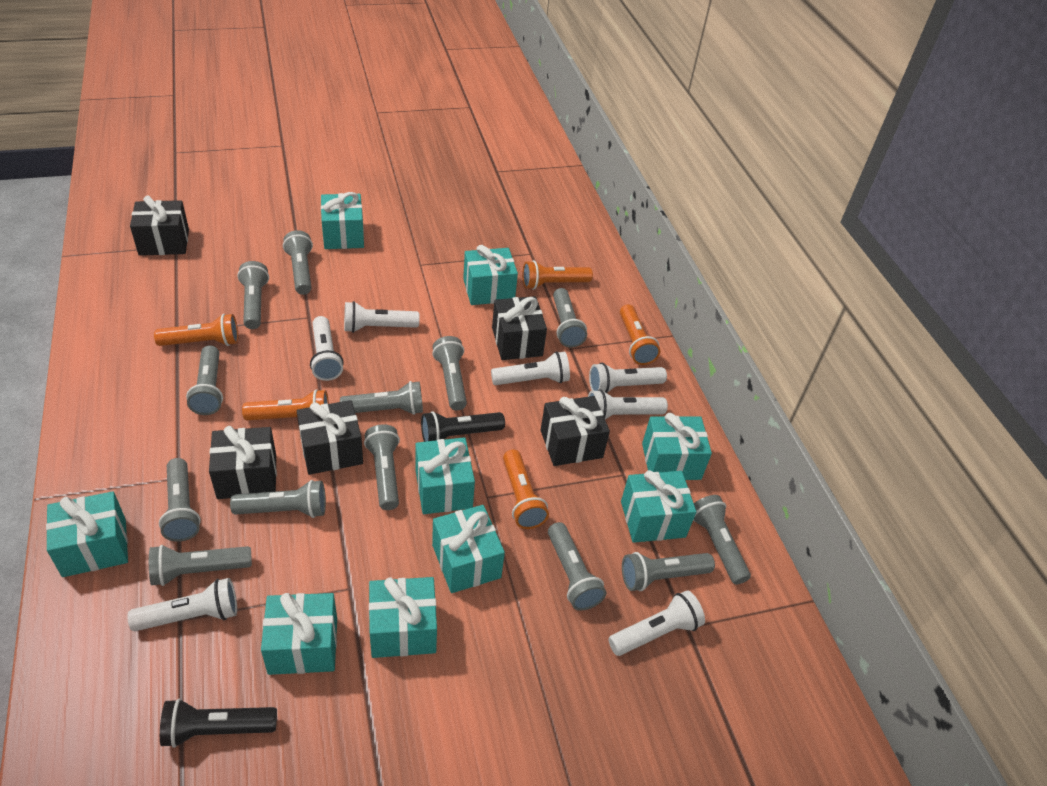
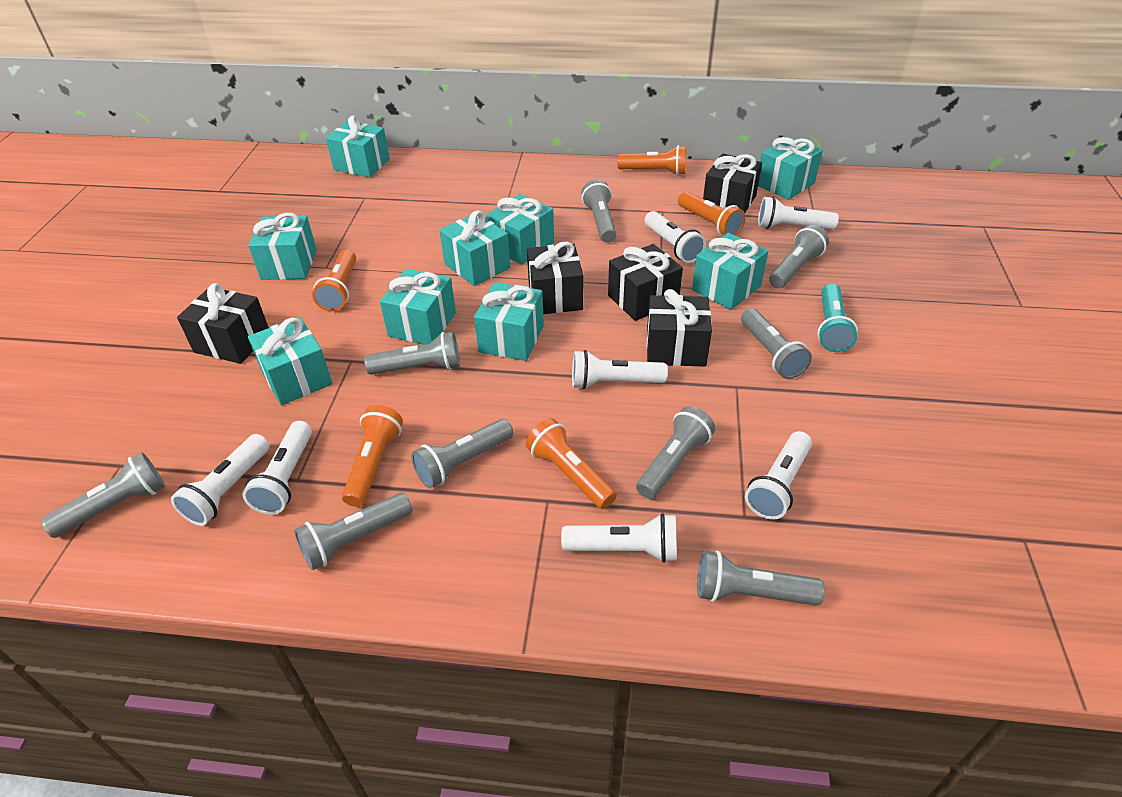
black flashlight: [160,699,277,748] [421,411,505,442] = 2 -> none = 0
grey flashlight: [149,545,252,586] [159,458,201,542] [186,345,223,415] [230,480,326,518] [237,261,269,329] [283,230,313,295] [340,381,423,415] [364,424,400,510] [432,336,467,411] [548,522,606,611] [553,288,587,348] [622,552,715,591] [693,495,751,585] = 13 -> [41,452,165,538] [294,493,412,570] [364,332,460,375] [411,419,514,489] [582,179,617,243] [636,406,715,499] [697,551,825,606] [741,308,812,379] [769,225,829,288] = 9
turquoise flashlight: none = 0 -> [818,283,858,352] = 1

